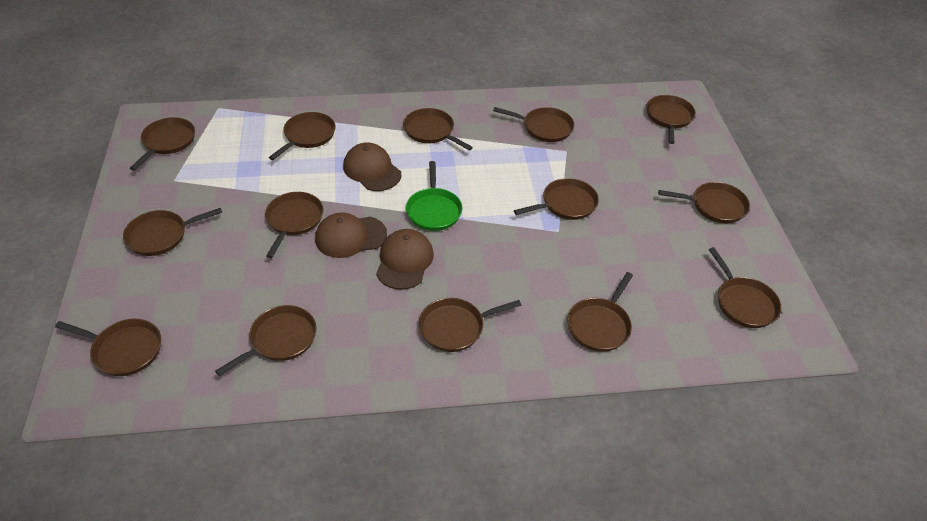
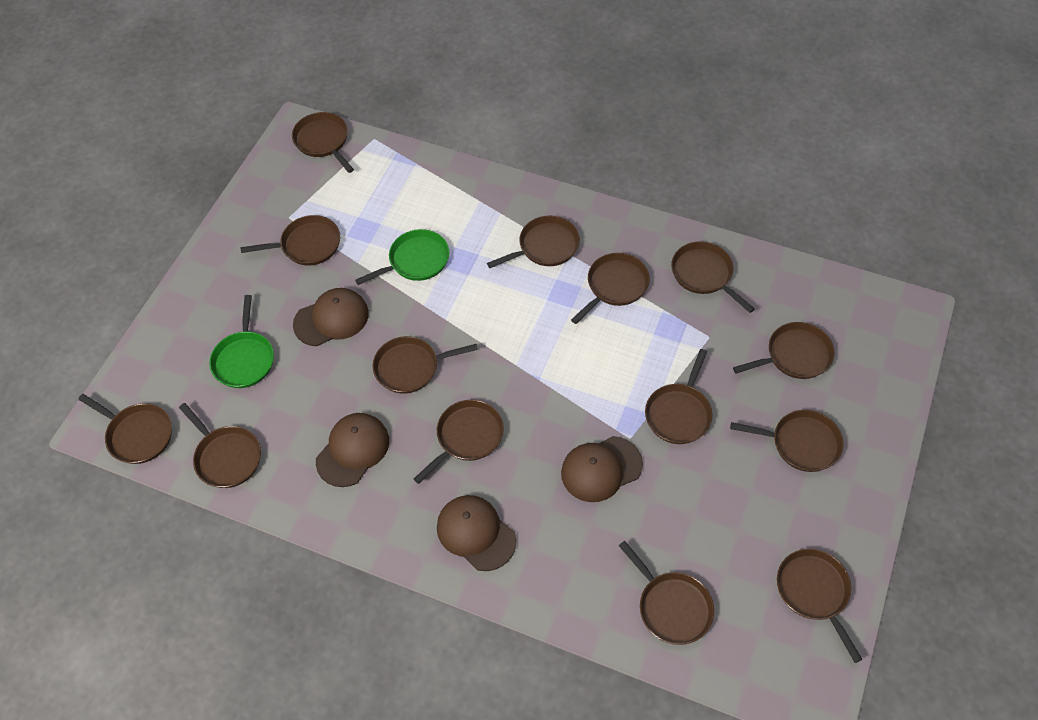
brown cap: [315,212,387,258] [343,143,401,191] [376,229,434,290] = 3 -> [293,288,369,346] [316,413,389,487] [437,495,516,571] [561,436,643,502] = 4
green pan: [406,161,462,231] = 1 -> [210,295,274,388] [355,229,449,285] = 2

